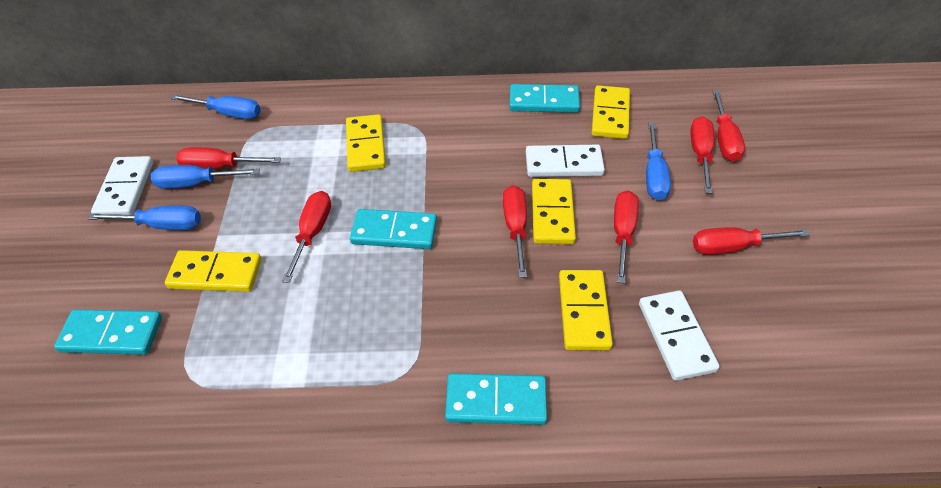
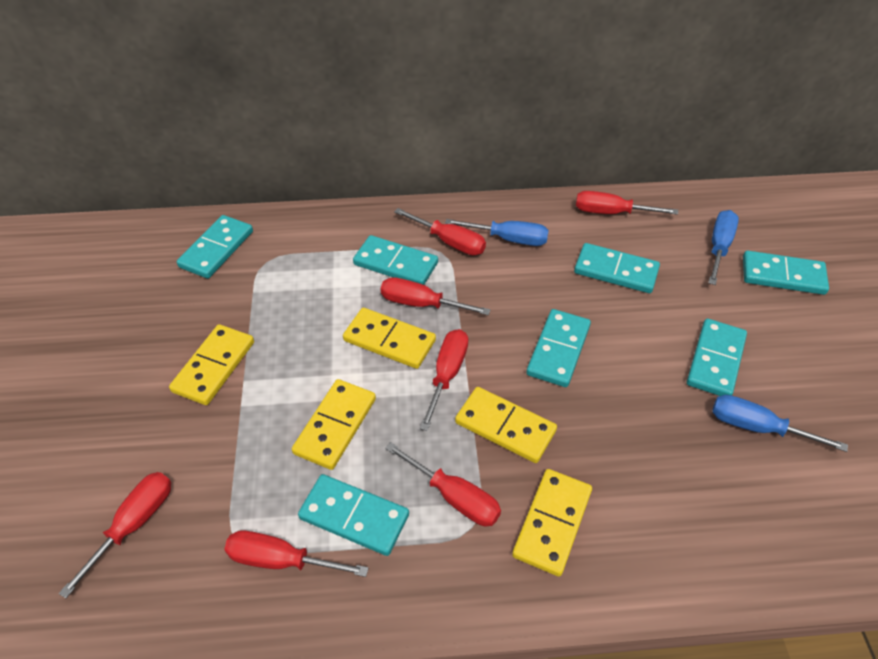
blue screwdriver: [88,205,201,230] [151,165,260,189] [170,95,261,119] [646,123,671,201] = 4 -> [445,219,549,246] [708,210,739,285] [712,395,848,452] = 3
turquoise domino: [54,309,162,355] [350,209,437,249] [445,373,547,425] [509,84,580,113] = 4 -> [177,215,253,279] [298,474,409,556] [353,235,438,285] [526,309,591,387] [574,243,660,293] [687,319,747,396] [743,251,829,295] = 7
white domino: [91,156,153,215] [526,145,605,177] [639,290,720,381] = 3 -> none = 0

